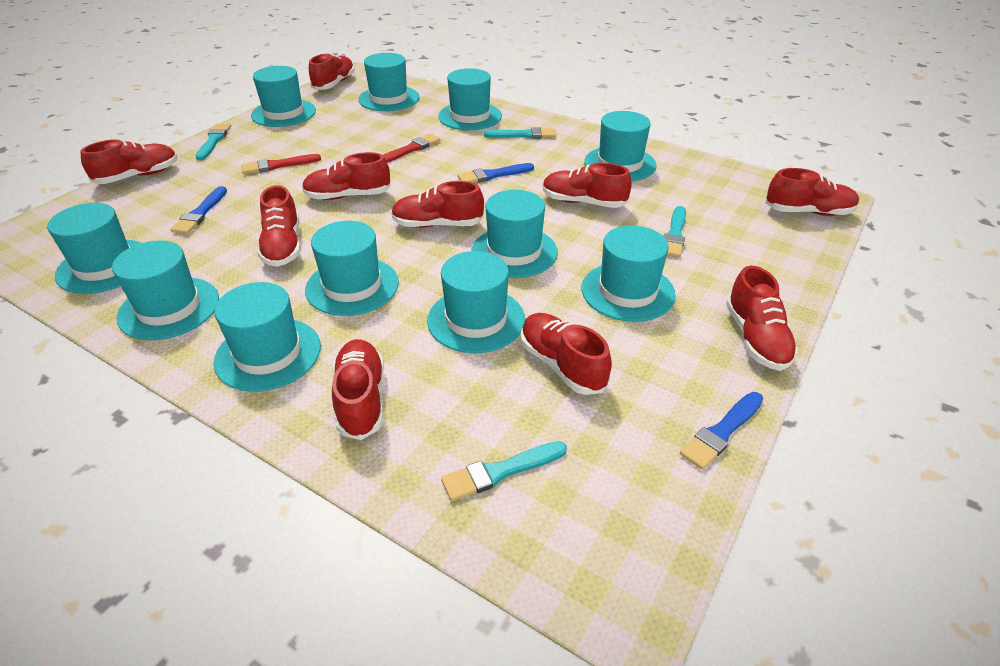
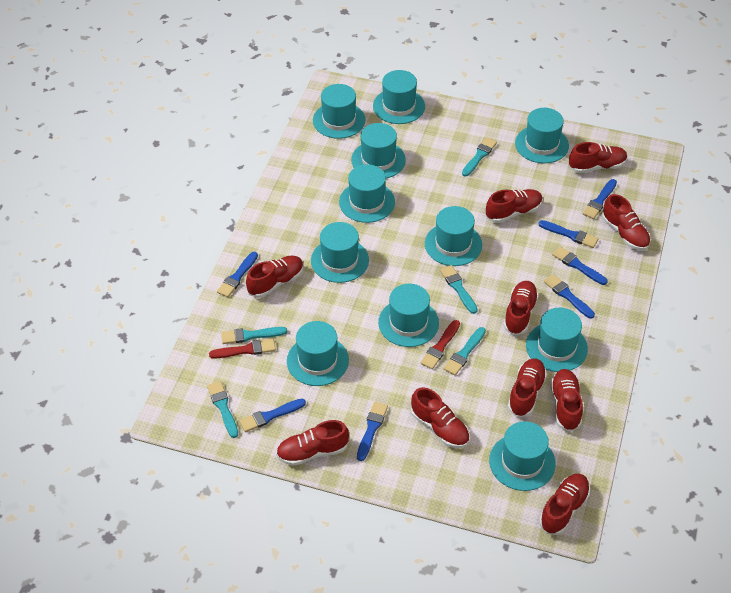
blue brush: [170,186,227,234] [458,163,534,183] [680,392,764,470] = 3 -> [217,252,258,297] [239,399,306,432] [357,402,388,461] [539,220,598,248] [544,274,595,319] [552,247,608,285] [582,179,617,219] = 7
turquoise brush: [196,123,231,160] [441,441,567,501] [484,127,556,139] [664,206,686,257] = 4 -> [207,381,238,438] [221,327,287,344] [440,265,478,314] [443,327,486,375] [462,137,497,176] = 5

